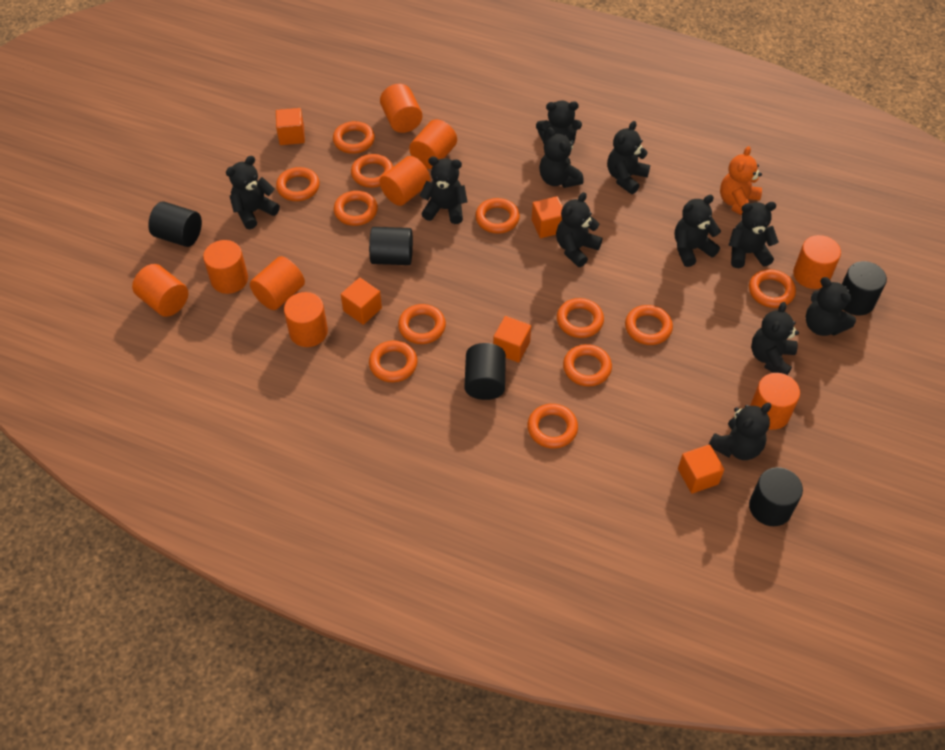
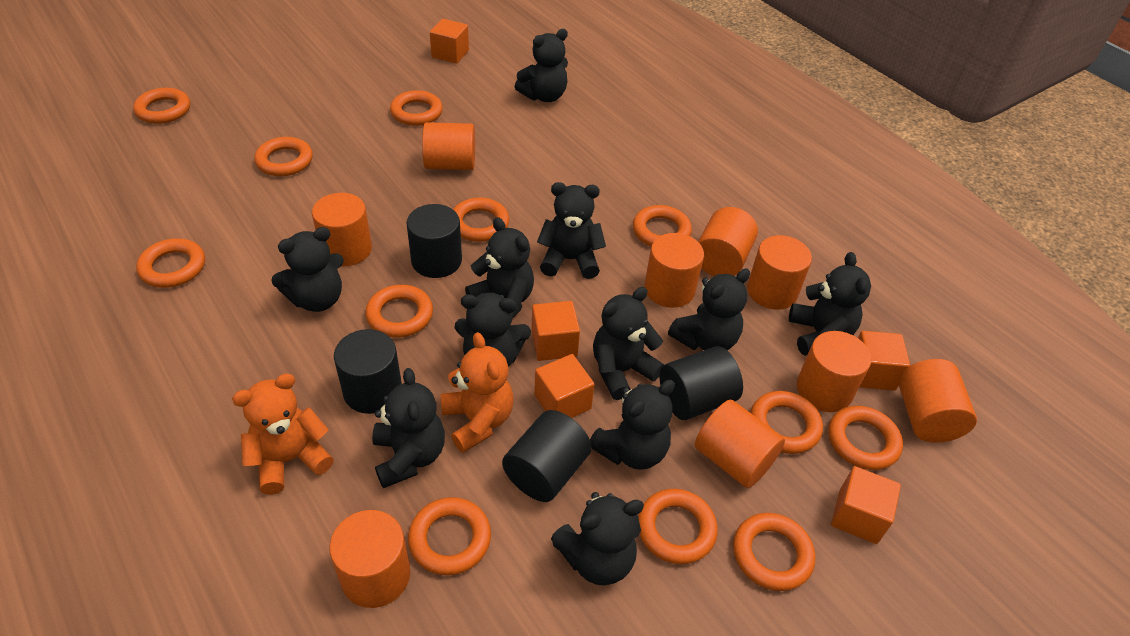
black cylinder: [148,201,202,247] [369,227,413,265] [465,343,506,400] [749,467,803,526] [842,261,887,316] = 5 -> [334,329,402,414] [406,204,462,278] [502,410,592,502] [660,346,743,420] = 4
orange teddy bear: [720,146,762,216] = 1 -> [232,373,334,495] [441,332,514,453] = 2

